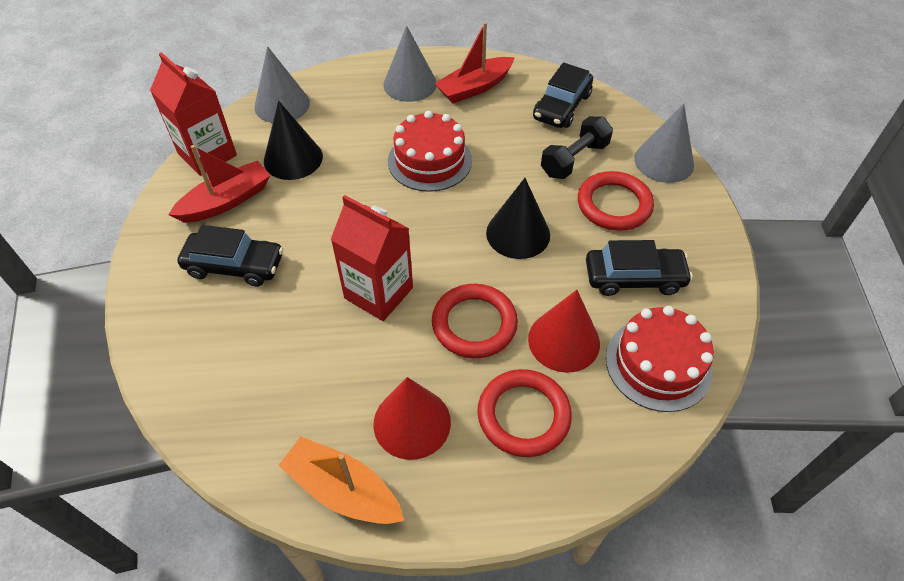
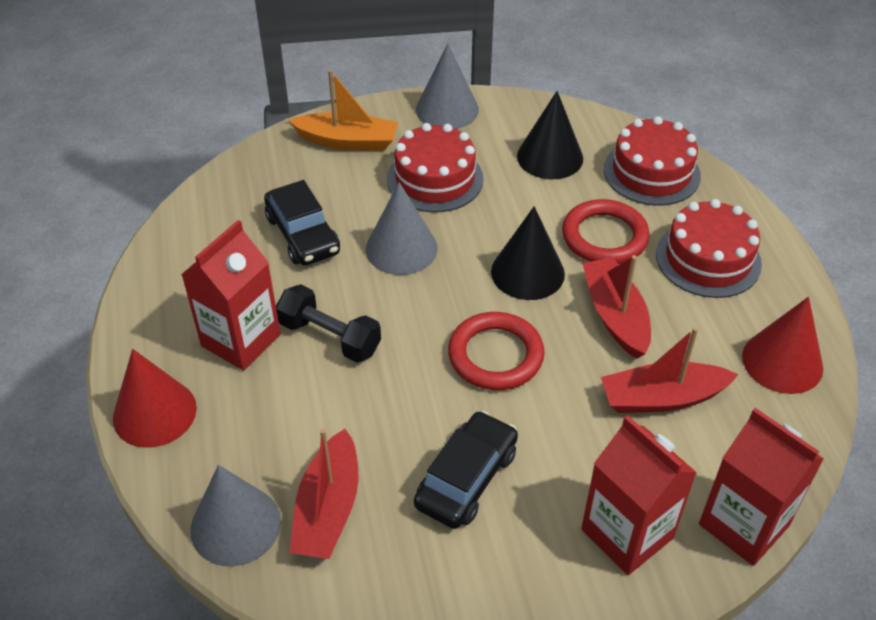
black car: [177,225,283,286] [533,62,593,128] [586,240,693,296] = 3 -> [264,180,340,266] [414,411,518,529] = 2
red boat: [168,145,271,223] [434,22,515,103] = 2 -> [289,429,358,559] [582,255,651,359] [601,327,739,413] = 3
red cake: [388,111,472,192] [606,306,714,412] = 2 -> [387,123,484,212] [604,116,701,206] [656,199,762,298] = 3
red carton: [150,52,237,176] [330,195,413,321] = 2 -> [181,220,281,371] [581,415,697,575] [699,408,824,566] = 3
red ring: [432,284,518,358] [477,369,572,457] [578,171,654,231] = 3 -> [448,312,544,390] [562,199,650,264] = 2

